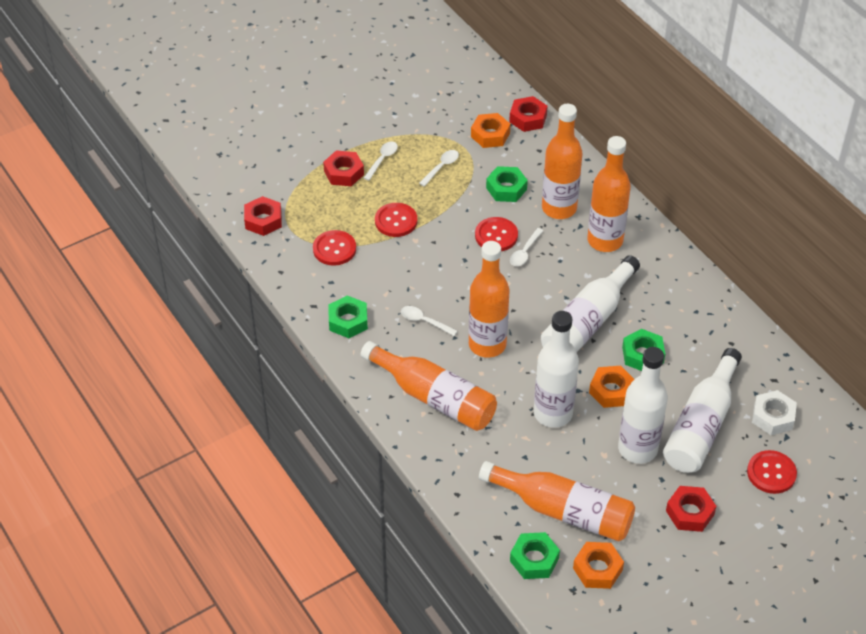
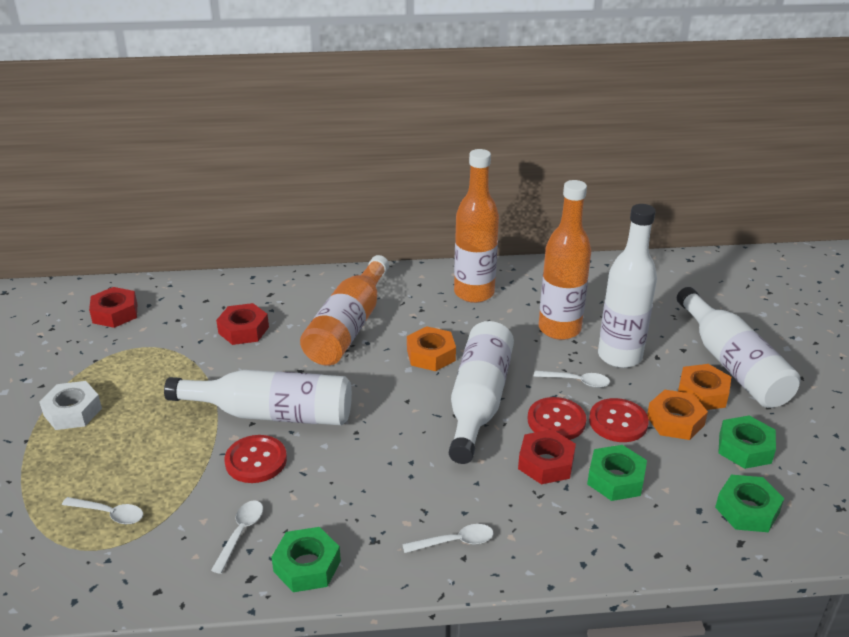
orange bottle: [361,341,497,431] [469,241,509,358] [479,461,635,542] [542,104,583,219] [587,136,631,252] = 5 -> [300,255,389,366] [454,149,499,303] [539,180,591,340] = 3
red button: [313,230,356,266] [375,203,417,237] [475,217,518,251] [747,450,797,494] = 4 -> [224,435,287,483] [528,397,586,440] [589,398,649,442] = 3
red nut: [244,196,282,236] [323,150,364,186] [509,96,548,132] [666,486,716,532] = 4 -> [89,287,137,328] [216,303,269,345] [518,429,576,484] = 3

